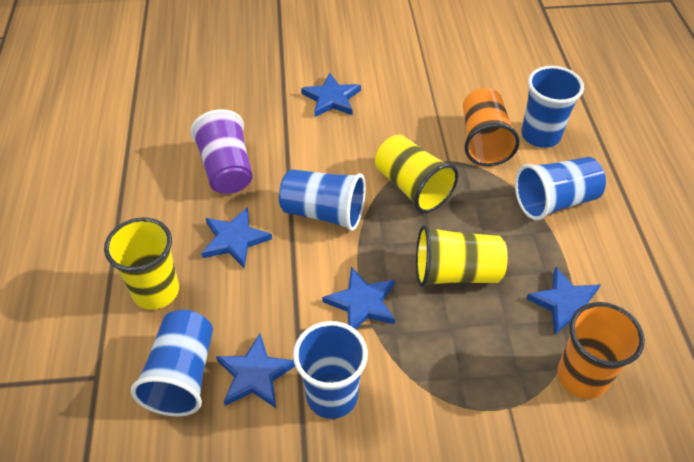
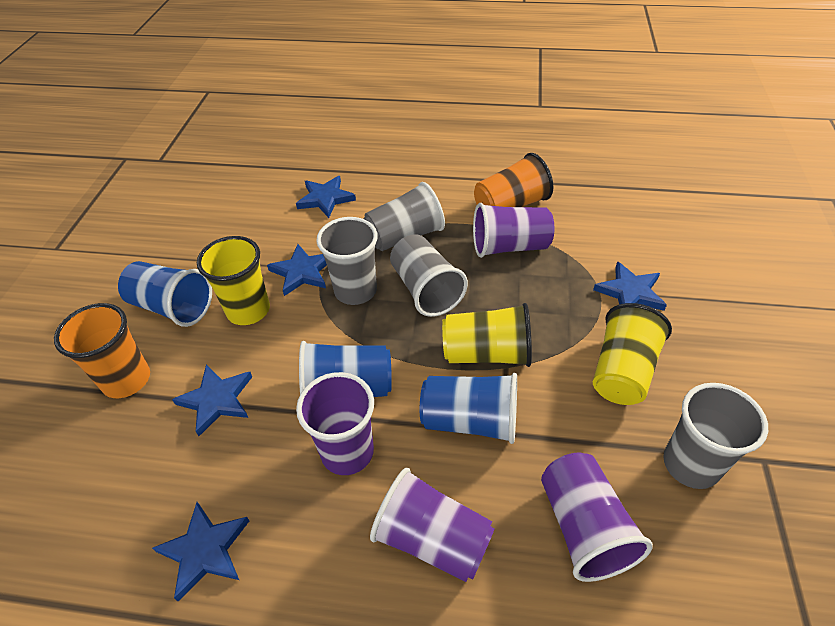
blue cup: [131,310,213,416] [279,169,366,231] [293,321,368,419] [515,157,606,220] [521,66,584,148] = 5 -> [118,261,212,327] [299,341,392,397] [420,373,517,444] = 3
grey cup: none = 0 -> [316,217,378,305] [363,182,445,251] [390,234,468,317] [663,383,768,489] = 4
purple cup: [190,109,253,194] = 1 -> [296,372,374,475] [370,468,495,582] [473,203,554,258] [541,453,653,582] = 4

